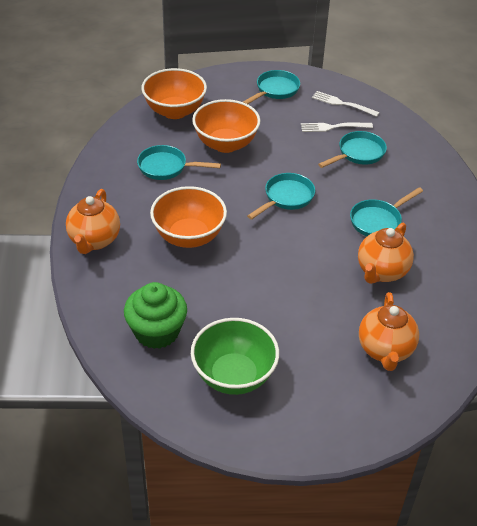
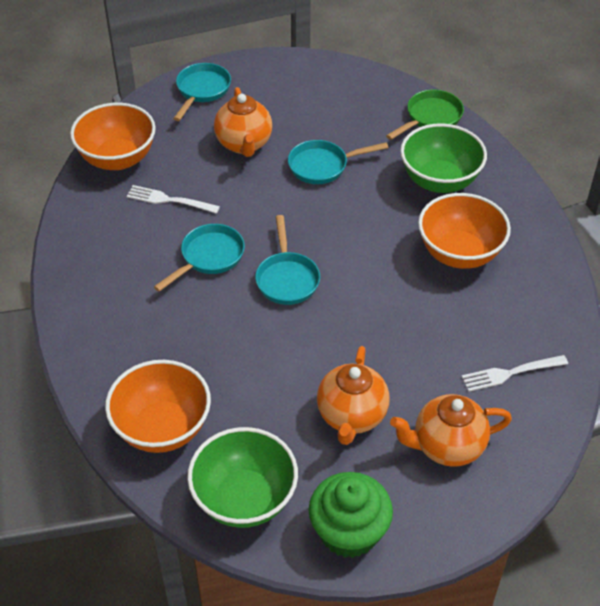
green bowl: [191,318,279,395] = 1 -> [187,427,298,528] [400,123,487,193] = 2
green pan: none = 0 -> [386,90,464,140] = 1
turquoise pan: [137,145,221,180] [243,70,300,104] [247,173,315,219] [318,131,387,168] [350,187,423,236] = 5 -> [154,224,245,292] [173,63,231,121] [255,215,320,305] [288,140,388,184] = 4

